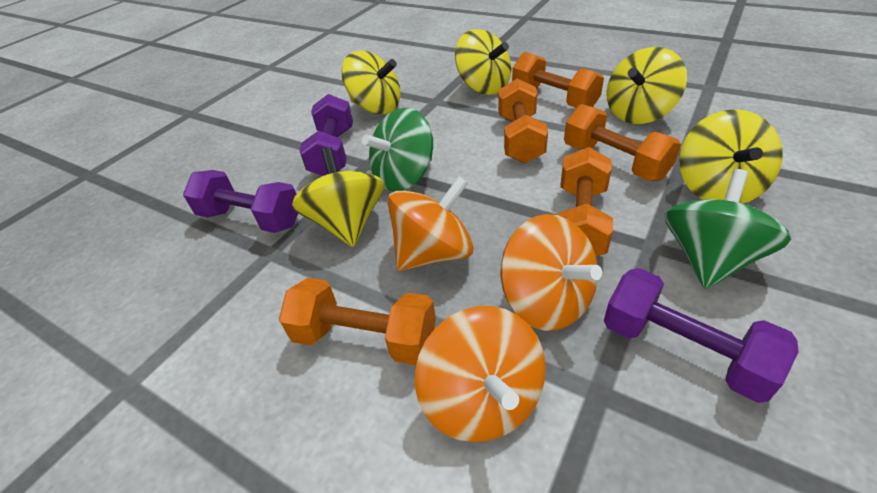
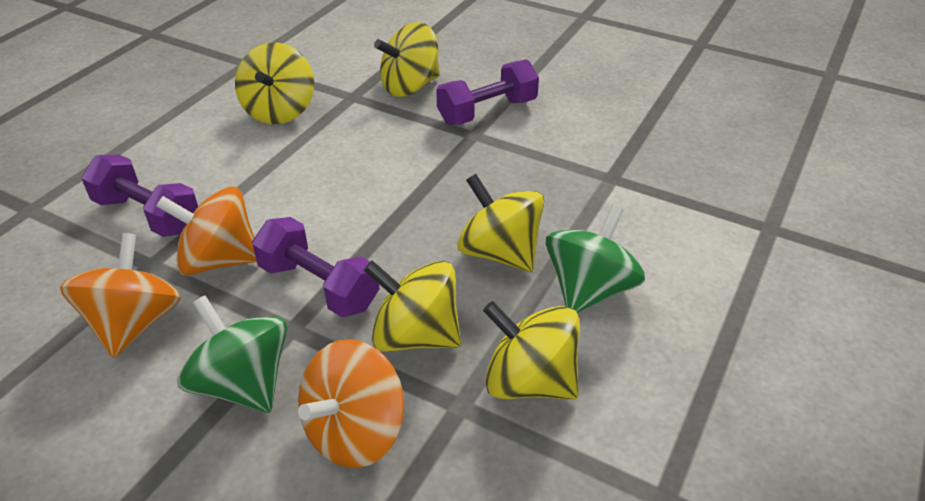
orange dumbbell: [279,278,436,365] [498,78,548,163] [512,52,604,108] [558,147,613,256] [564,104,681,181] = 5 -> none = 0

